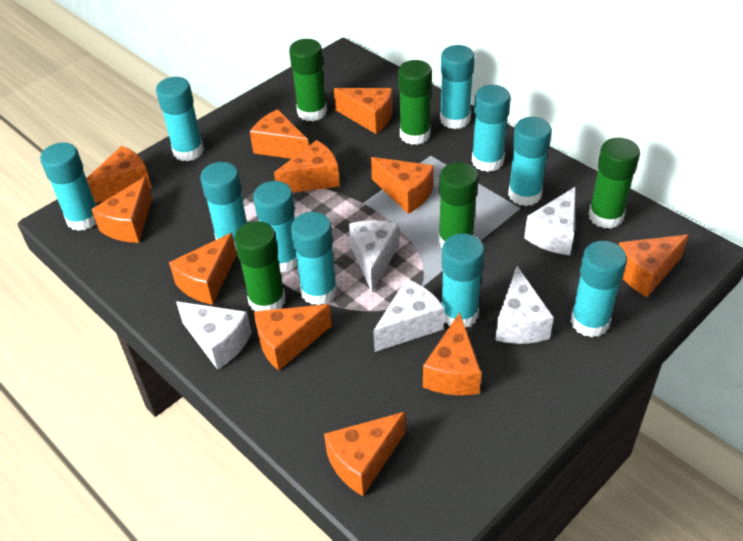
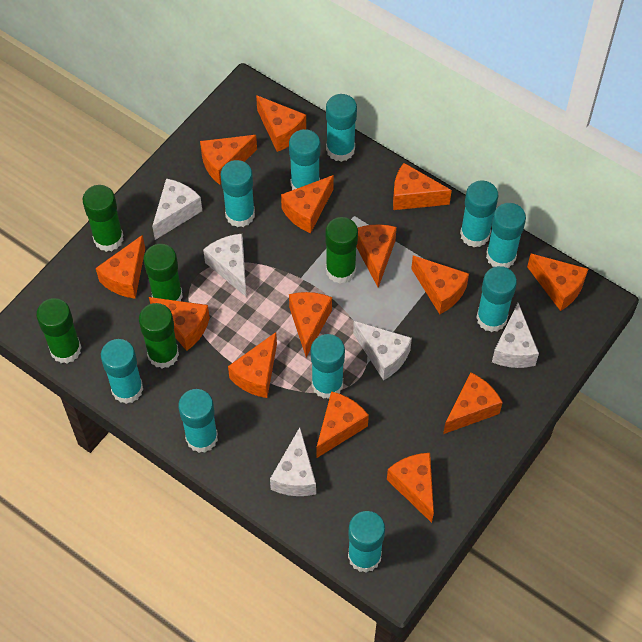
orange cheese: [86,146,152,203] [91,176,152,243] [169,233,237,305] [250,109,309,159] [254,304,332,371] [274,140,340,193] [324,412,406,496] [334,88,393,134] [371,157,434,214] [423,312,481,395] [619,234,689,297] = 11 -> [96,235,145,299] [149,297,210,351] [200,135,257,185] [228,332,277,398] [256,95,306,152] [281,175,334,233] [289,292,332,357] [316,391,369,458] [356,224,397,288] [387,453,434,523] [393,163,452,210] [411,256,469,314] [443,372,503,434] [527,254,588,311] = 14

